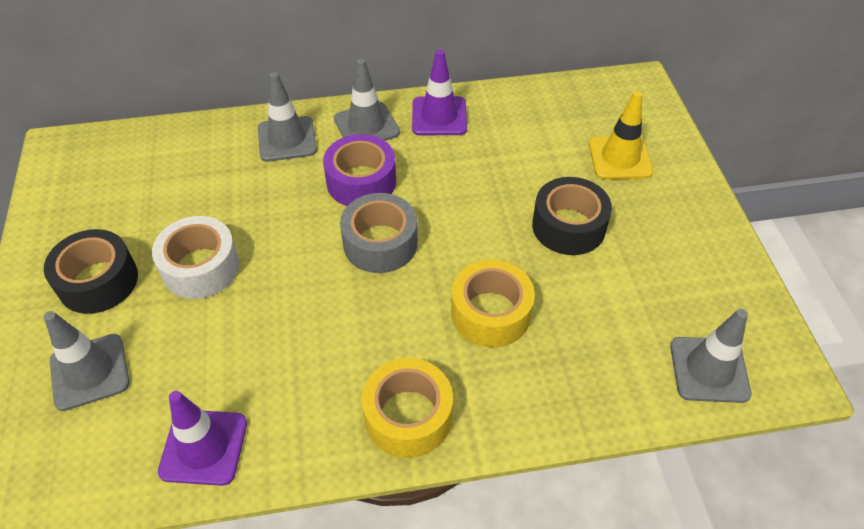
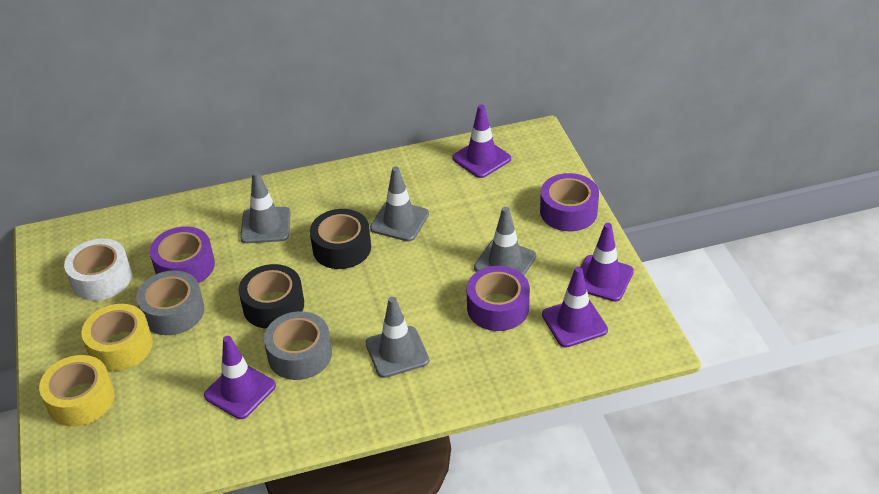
grey tape: [340,193,418,273] = 1 -> [136,271,204,335] [264,311,332,380] = 2
purple tape: [323,134,396,206] = 1 -> [150,226,215,283] [467,266,530,331] [540,173,599,231] = 3
purple traffic cone: [158,391,247,486] [412,49,467,135] = 2 -> [204,336,276,419] [452,104,511,178] [542,267,608,347] [581,223,634,302] = 4
yellow traffic cone: [589,91,653,179] = 1 -> none = 0

